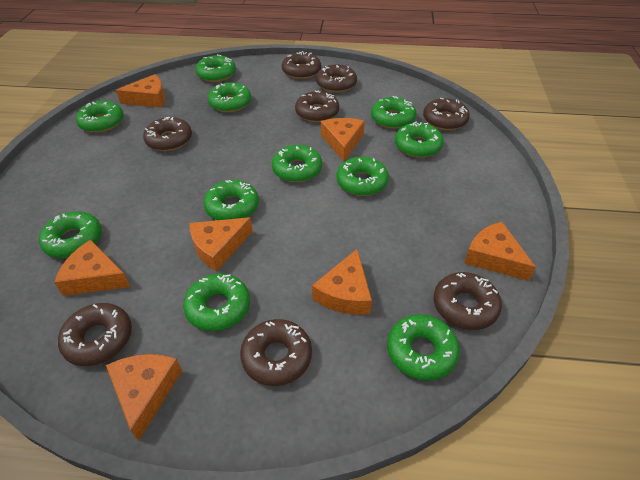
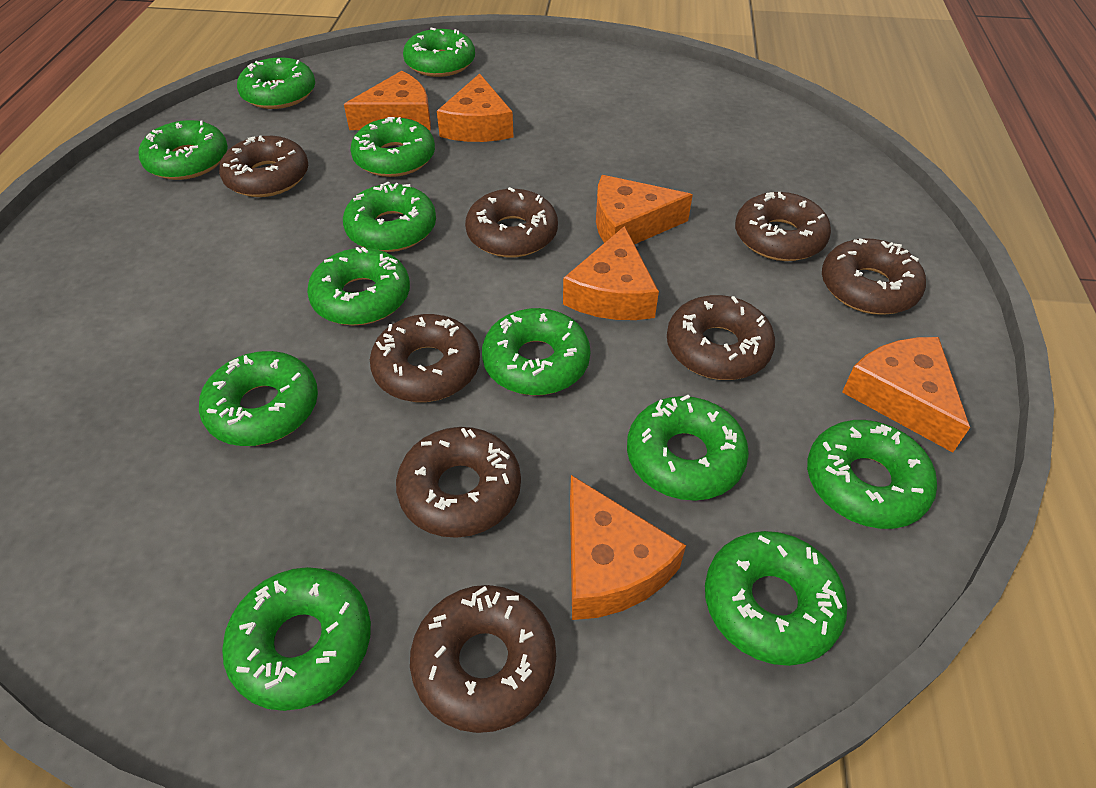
green donut: [39,211,102,258] [76,101,124,133] [183,273,250,331] [195,54,236,82] [203,180,259,220] [208,82,251,112] [272,145,322,182] [337,157,389,196] [371,96,416,129] [387,314,460,381] [395,122,444,158] = 11 -> [139,120,228,180] [199,351,318,446] [222,567,371,711] [237,57,315,109] [307,247,410,325] [343,181,436,252] [350,117,435,177] [403,27,475,77] [482,308,591,396] [627,395,749,501] [705,531,848,666] [807,420,937,529] = 12
orange cheese: [54,239,130,296] [106,354,182,441] [116,74,165,108] [189,217,253,271] [312,249,372,315] [321,118,365,161] [464,222,536,281] = 7 -> [344,71,431,130] [437,73,513,142] [563,226,659,320] [570,475,686,620] [596,175,693,244] [842,337,970,453] = 6

